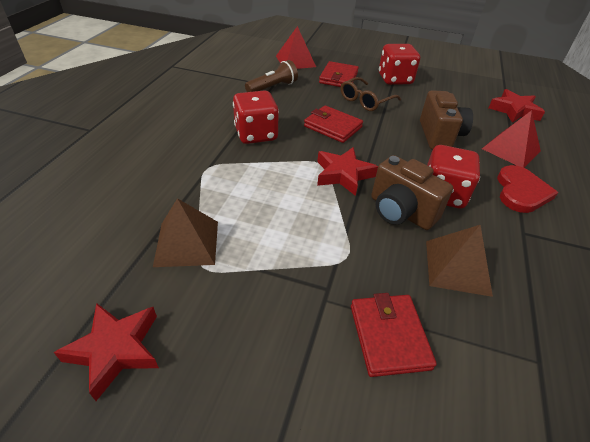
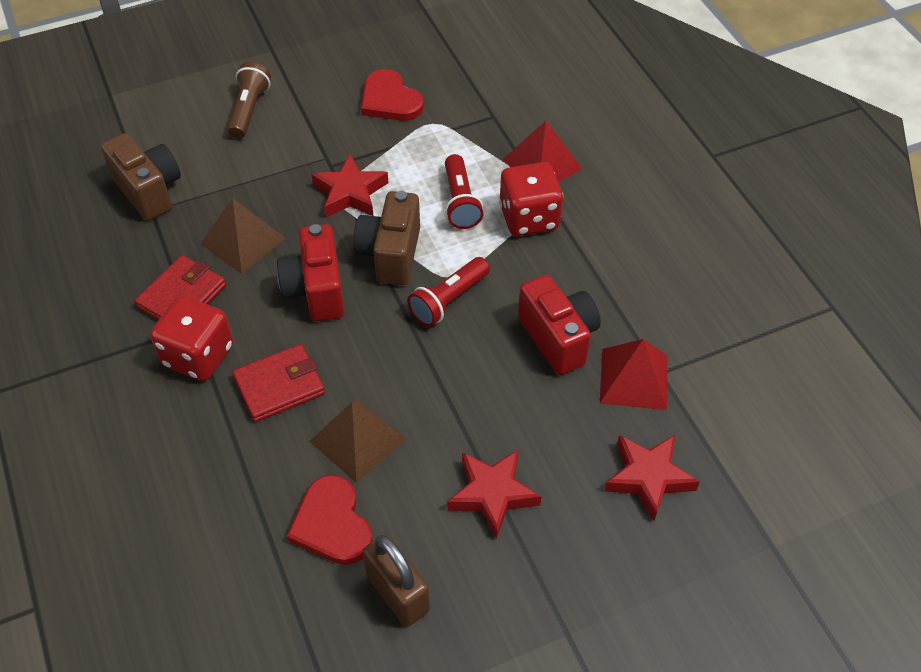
brown glasses: [341,77,401,111] = 1 -> none = 0
brown padlock: none = 0 -> [362,534,430,627] = 1
red camera: none = 0 -> [277,224,344,321] [518,275,601,375] = 2
red dice: [233,90,279,144] [379,44,420,85] [427,145,480,208] = 3 -> [150,296,233,381] [499,162,563,236] = 2
red flashlight: none = 0 -> [407,257,490,327] [445,154,483,229] = 2
red heart: [497,165,558,213] = 1 -> [287,475,373,565] [361,69,424,121] = 2
red wallet: [304,105,363,143] [319,61,359,87] [351,293,437,377] = 3 -> [135,255,226,320] [232,344,325,422] = 2

